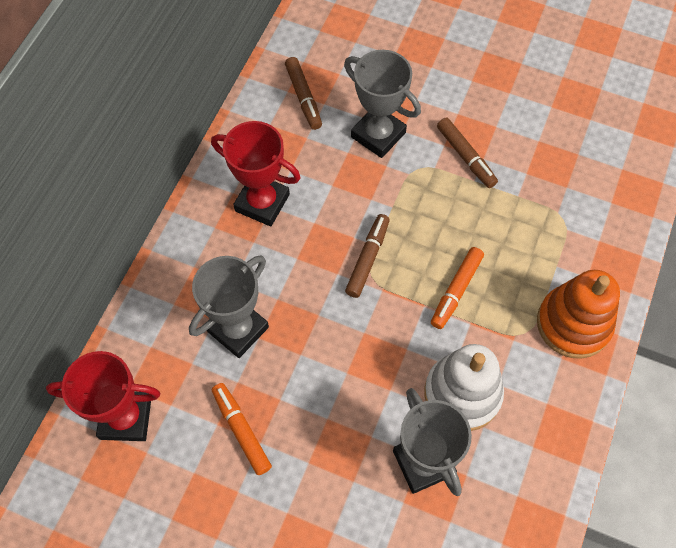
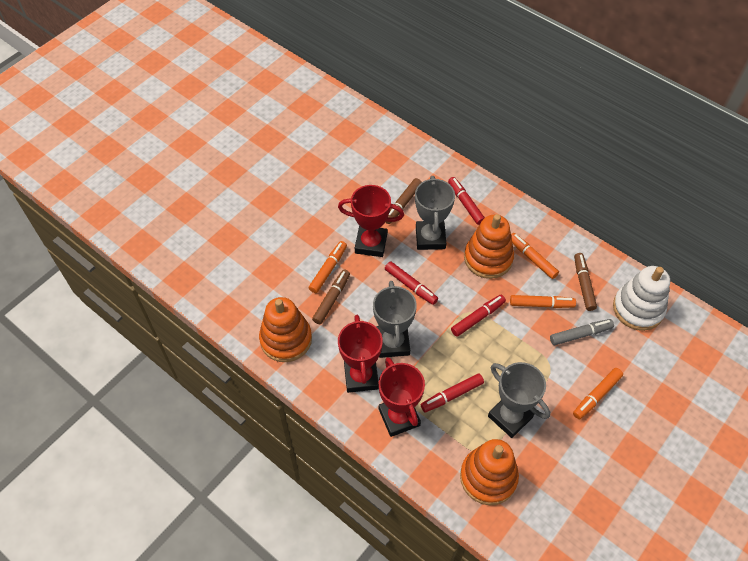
grey marker: none = 0 -> [550,319,614,345] = 1
orange marker: [212,383,272,475] [431,247,484,329] = 2 -> [309,241,347,293] [510,295,576,308] [511,233,559,279] [573,368,623,419] = 4
orange stacking toy: [537,270,620,359] = 1 -> [259,297,312,362] [460,439,519,505] [464,214,514,279] = 3
red marker: none = 0 -> [385,261,438,305] [420,373,484,412] [448,177,485,225] [451,295,506,337] = 4
red trophy: [46,351,160,441] [211,121,301,226] = 2 -> [338,185,404,257] [338,315,383,393] [379,357,425,437] = 3

